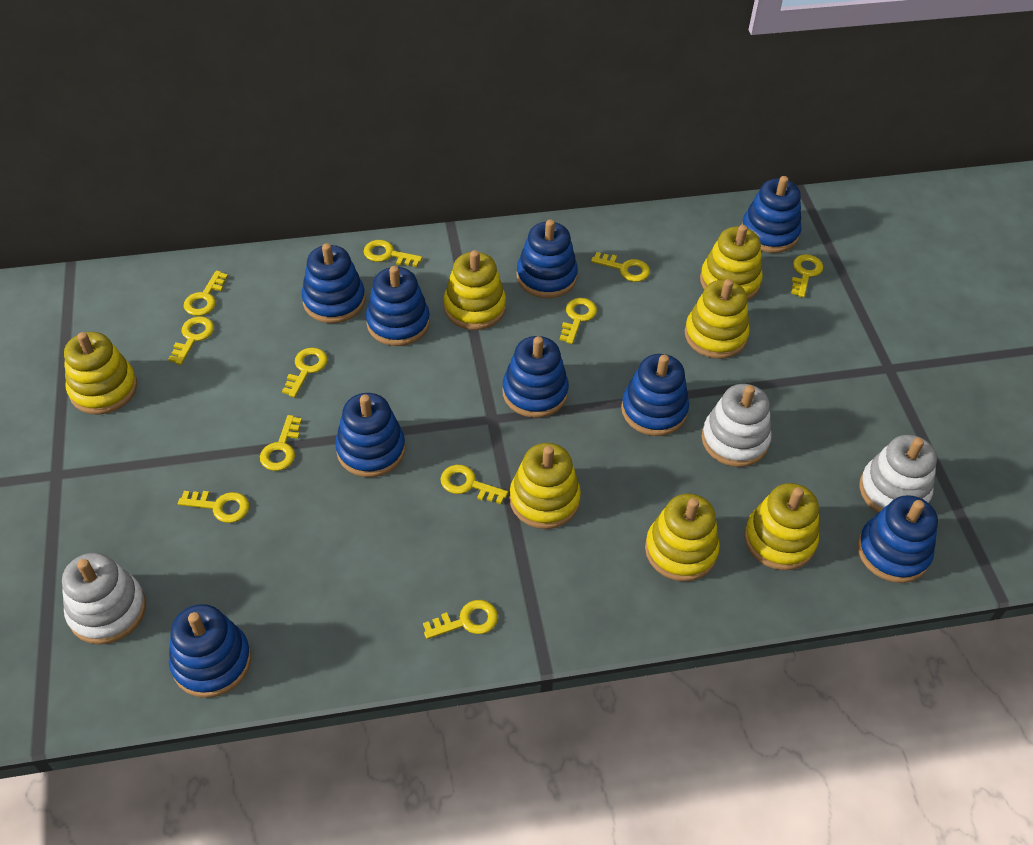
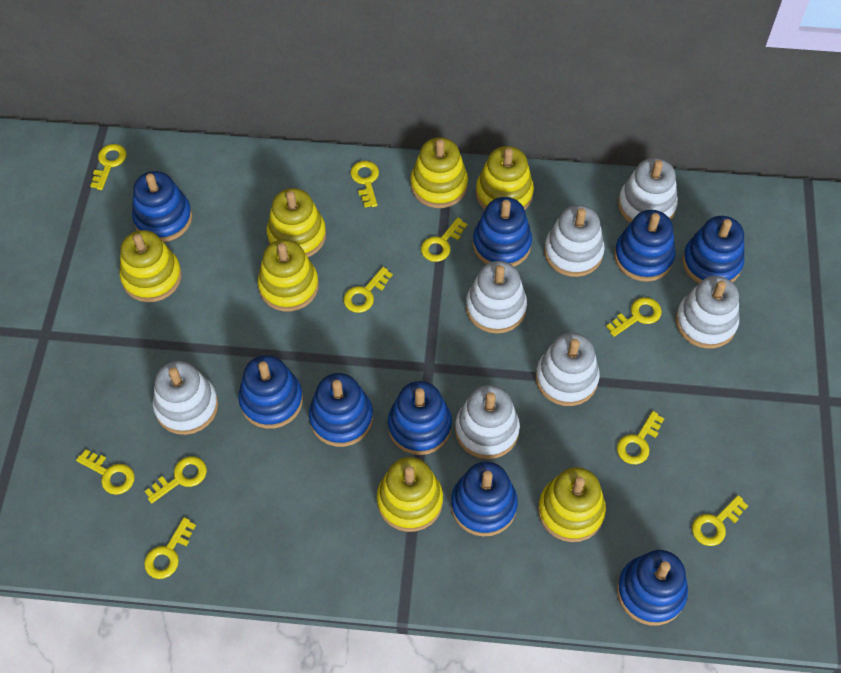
white stacking toy: [62,553,146,644] [701,384,772,467] [859,435,937,513] = 3 -> [153,361,218,435] [455,385,520,459] [466,261,527,334] [536,333,600,406] [544,205,605,277] [618,158,678,223] [676,276,739,349] = 7
yellow key: [168,316,214,365] [178,491,249,523] [184,271,228,316] [260,415,302,471] [282,347,328,398] [364,240,422,267] [423,600,498,639] [441,465,508,504] [560,298,597,344] [591,252,650,282] [791,254,823,298] = 11 -> [76,449,135,495] [90,144,127,190] [144,517,196,579] [145,456,207,503] [343,267,393,313] [350,161,379,207] [421,217,467,262] [606,297,662,337] [617,411,664,464] [692,495,748,546] = 10

